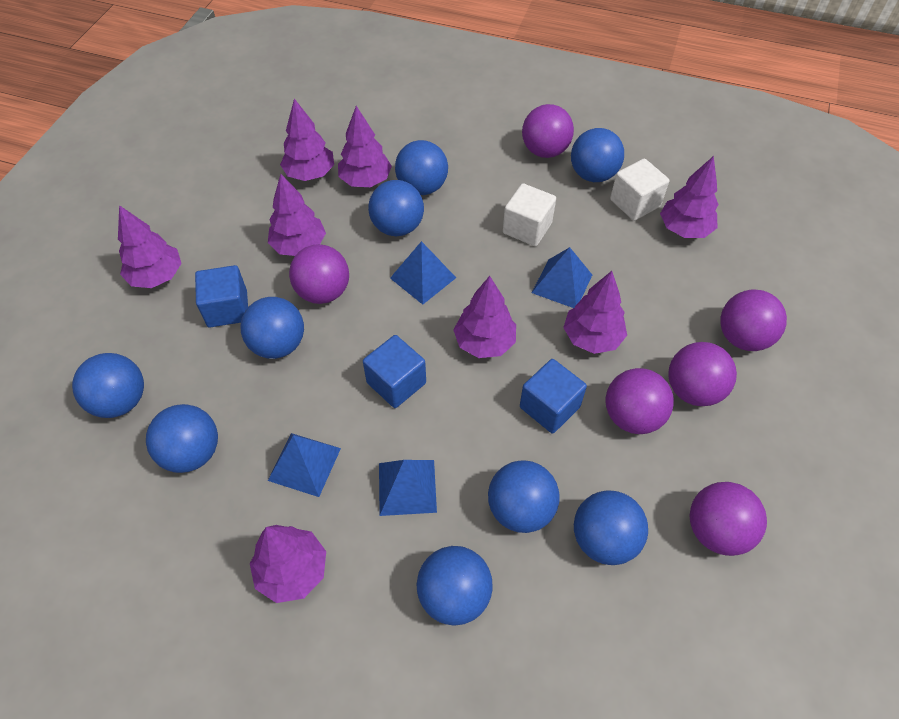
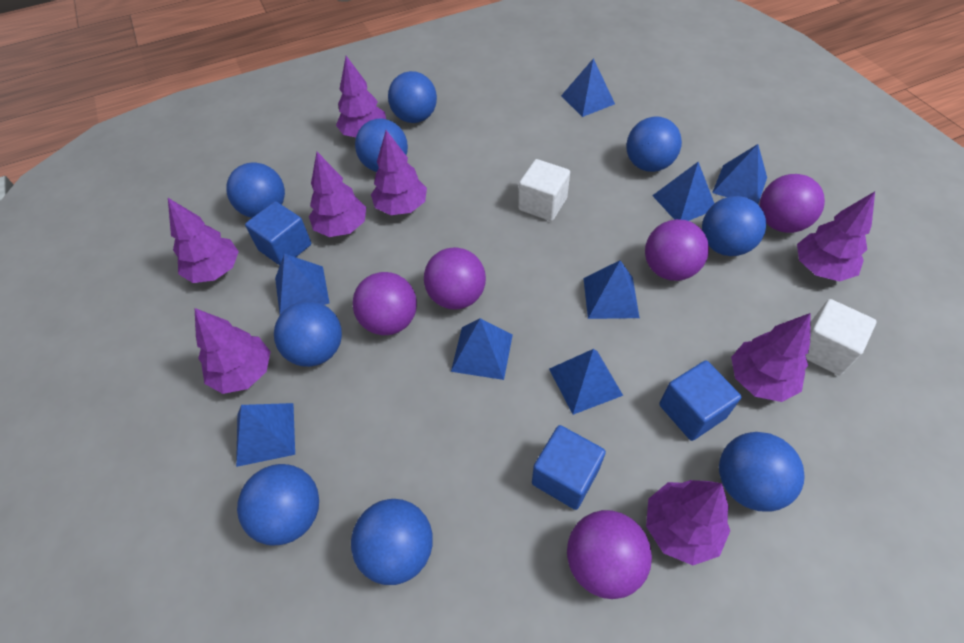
blue pyramid: [268,433,341,497] [379,460,437,516] [390,241,456,305] [532,247,592,308] = 4 -> [236,403,295,467] [275,254,330,315] [451,318,513,380] [549,349,623,415] [561,58,615,117] [583,260,640,319] [652,162,715,221] [712,144,767,204] = 8
purple ball: [289,244,349,304] [522,104,574,158] [606,368,674,434] [668,342,737,406] [690,482,767,556] [720,290,787,351] = 6 -> [353,272,417,335] [424,247,486,310] [567,510,652,599] [645,219,709,281] [759,174,825,233] = 5

